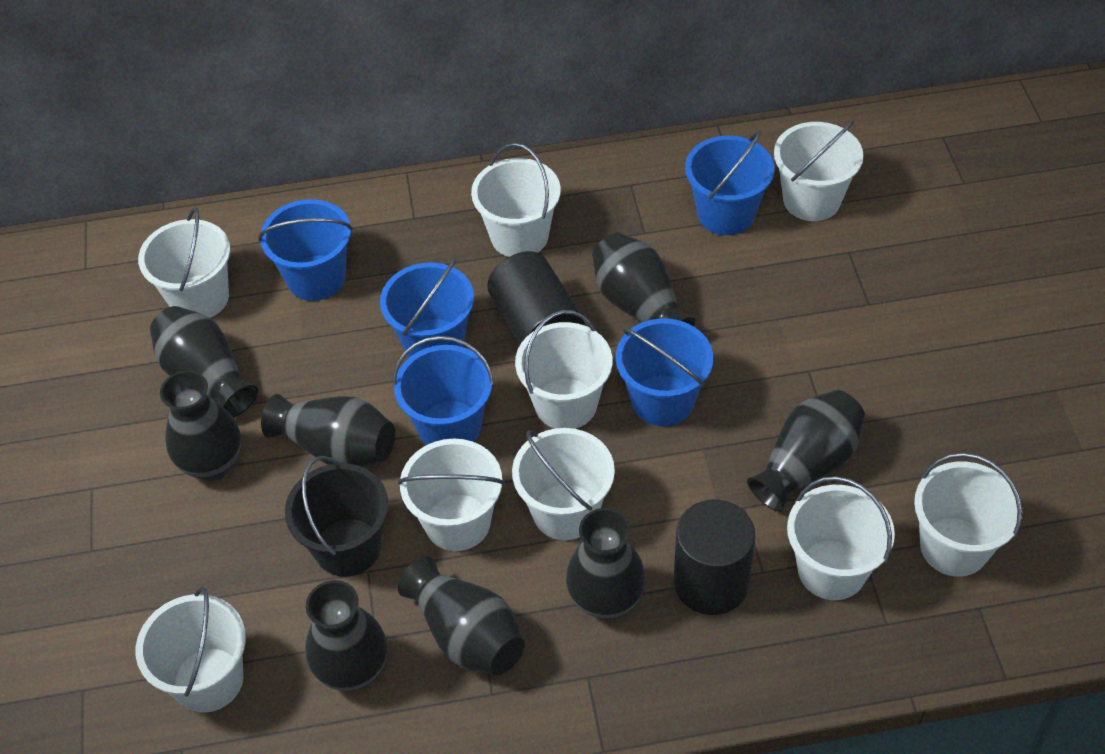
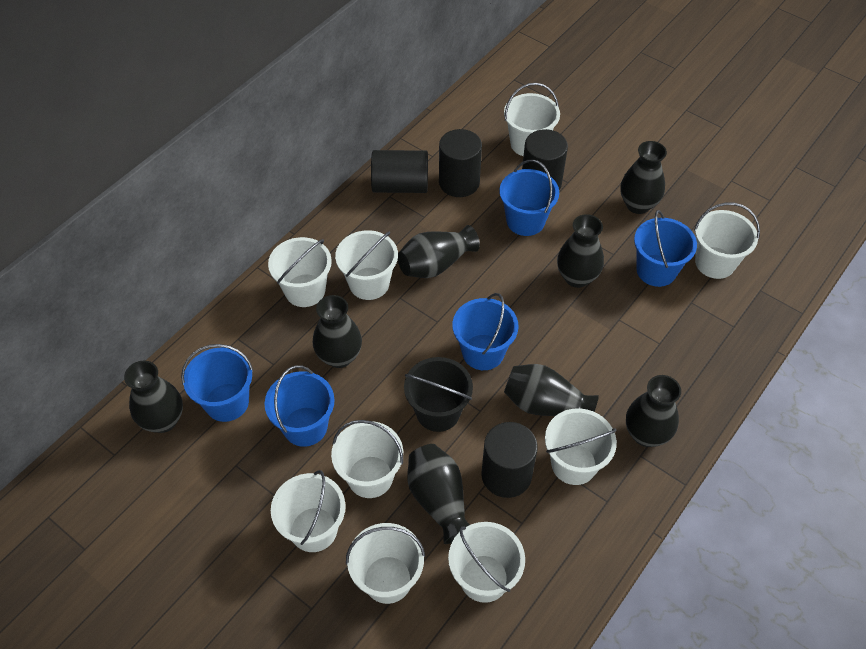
black cylinder: [487,251,584,344] [674,500,755,615] = 2 -> [371,150,428,193] [439,129,482,197] [481,422,538,498] [522,129,568,190] = 4

